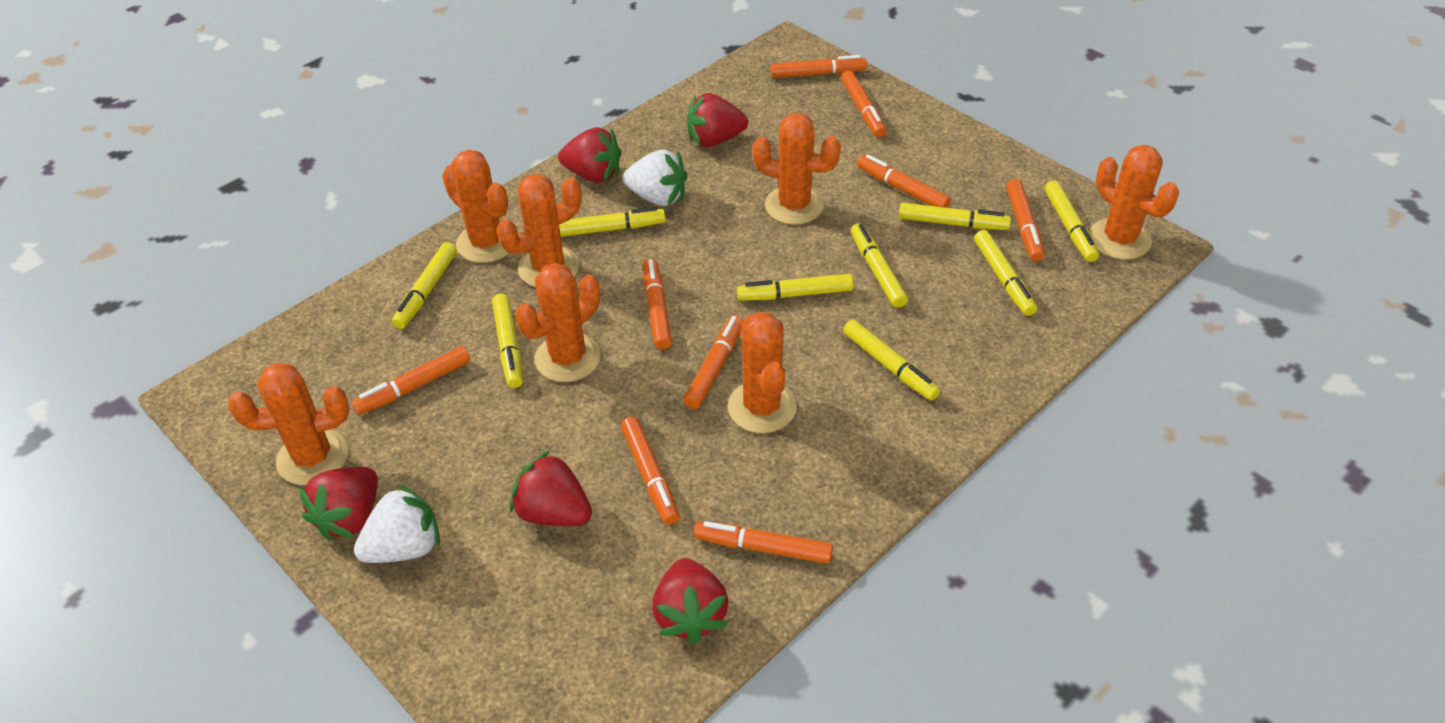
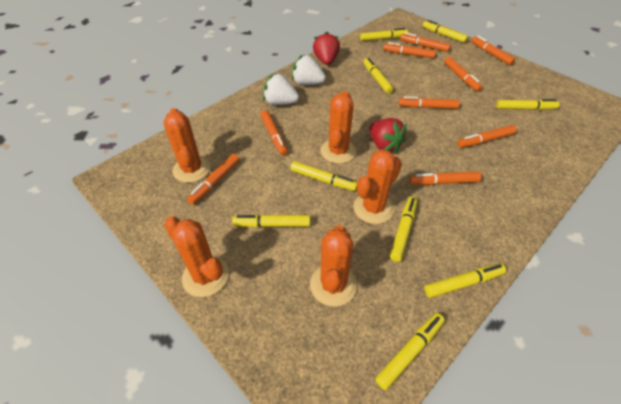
orange cactus: [228,363,349,485] [442,150,509,263] [496,174,582,287] [515,263,601,382] [728,312,797,433] [752,113,841,225] [1090,145,1179,260] = 7 -> [163,108,211,183] [164,216,229,297] [310,225,357,306] [320,91,356,164] [353,149,402,224] = 5
red strawberry: [299,467,378,540] [510,451,592,526] [558,127,622,183] [652,558,729,644] [687,93,748,147] = 5 -> [313,32,340,65] [369,118,406,153] = 2

